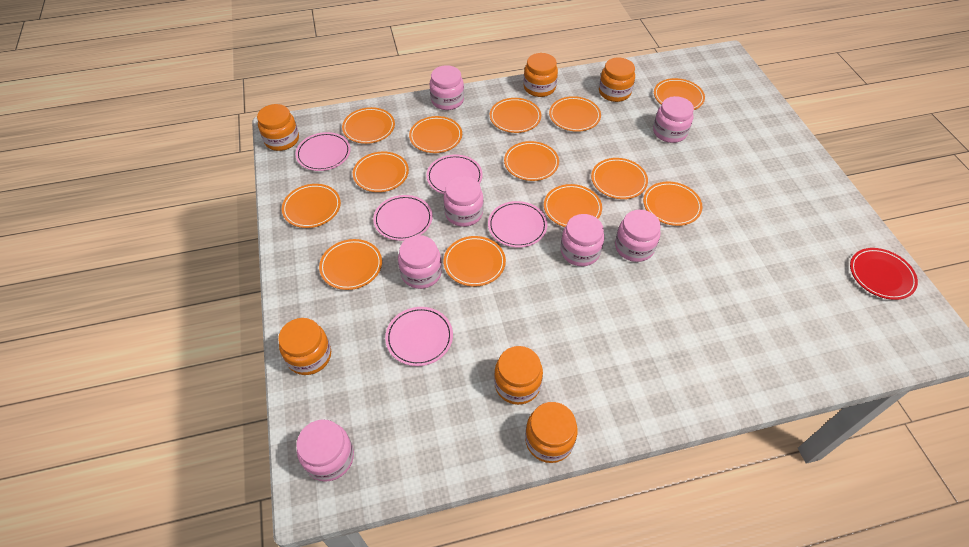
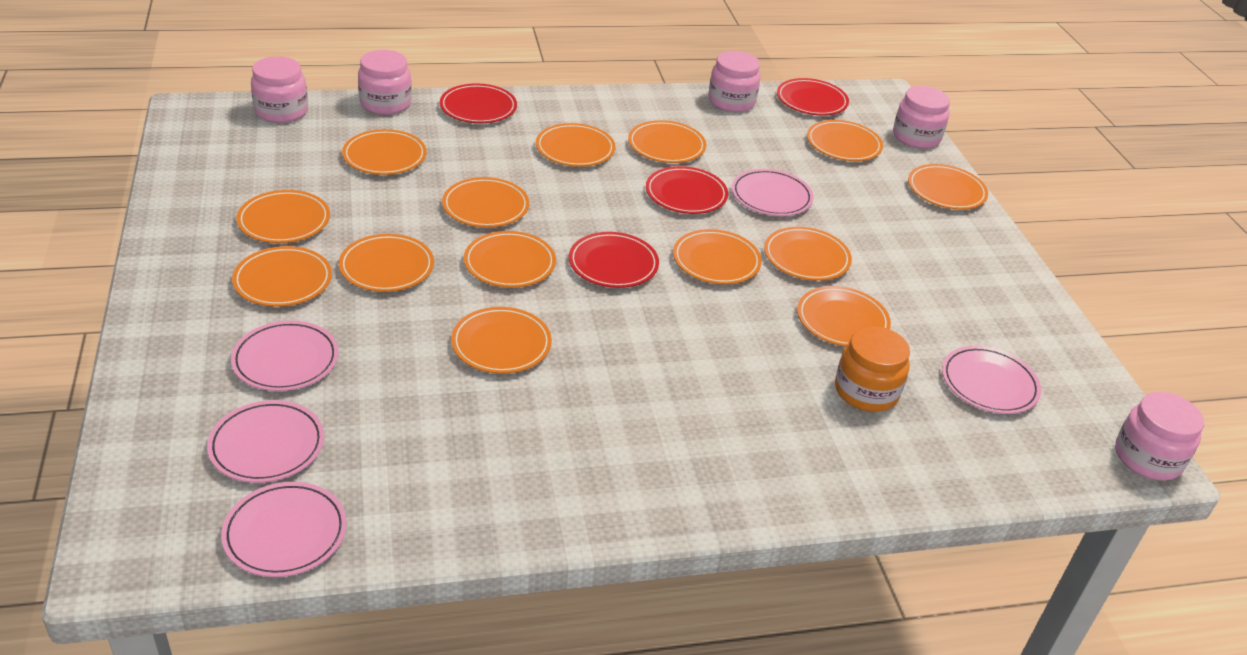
orange jar: [257,104,299,151] [278,318,331,375] [494,346,543,405] [524,53,558,97] [525,402,578,463] [599,57,635,102] = 6 -> [835,326,910,412] = 1
orange plate: [282,184,341,228] [319,239,382,290] [342,107,395,144] [353,152,409,192] [409,116,462,153] [444,236,506,287] [490,98,541,133] [504,141,559,181] [544,184,602,227] [549,96,601,132] [591,158,648,199] [643,182,702,226] [654,78,705,110] = 13 -> [232,246,332,307] [236,190,330,243] [339,234,434,292] [342,129,426,175] [442,177,529,228] [451,307,552,374] [464,231,556,288] [536,123,615,167] [628,120,706,163] [673,229,762,284] [764,227,852,281] [797,286,891,346] [807,120,883,161] [908,164,988,210] = 14
pink jar: [297,420,354,482] [398,235,442,289] [430,65,464,110] [444,176,484,227] [561,214,604,266] [615,210,661,262] [653,96,694,143] = 7 -> [251,56,308,123] [358,50,412,115] [708,51,761,112] [893,86,950,149] [1115,392,1204,481] = 5
red plate: [850,248,918,300] = 1 -> [440,84,517,123] [569,232,659,288] [646,166,728,214] [777,78,849,116] = 4

